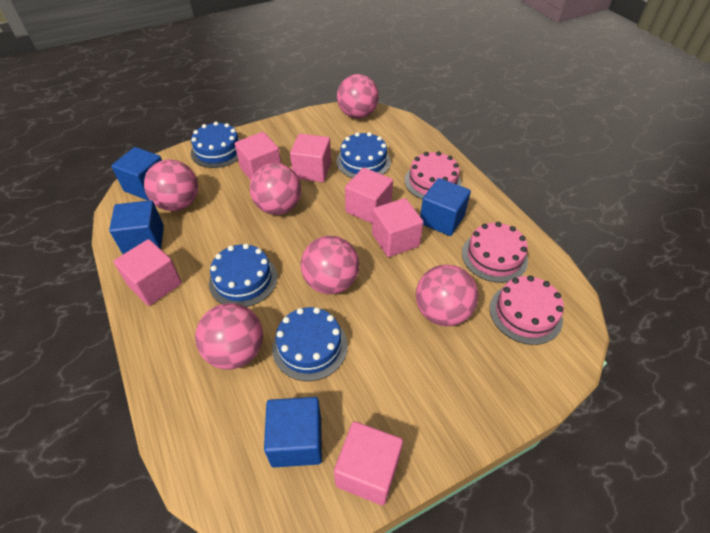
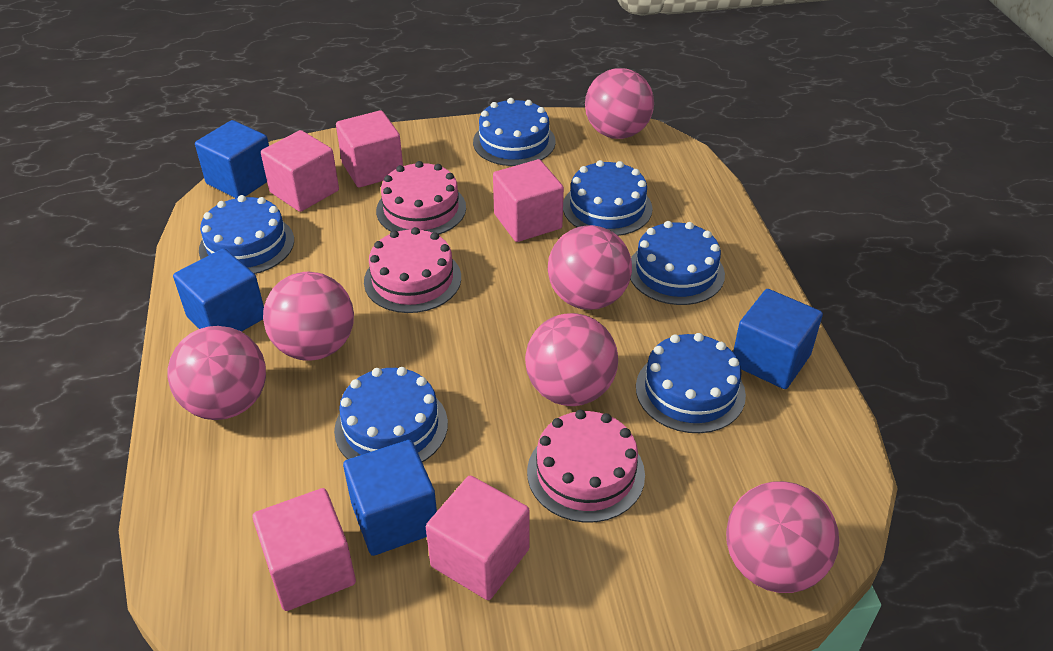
blue cake: [191,122,241,168] [209,244,277,307] [272,307,347,381] [336,132,391,178] = 4 -> [199,195,294,274] [334,367,448,462] [473,98,556,166] [563,160,652,236] [630,221,725,305] [636,333,746,433] = 6
pink cube: [113,239,182,306] [235,132,281,180] [290,134,331,182] [334,421,403,505] [345,168,393,224] [372,198,423,257] = 6 -> [252,488,356,611] [261,130,339,212] [336,110,403,187] [426,476,530,600] [493,159,564,242] = 5

